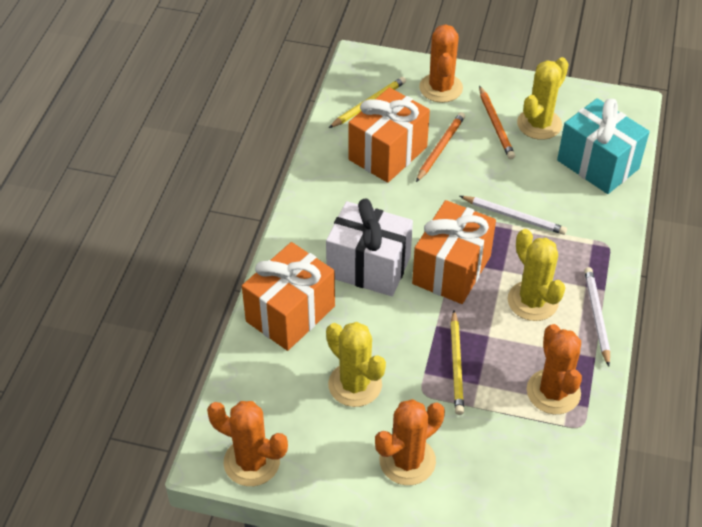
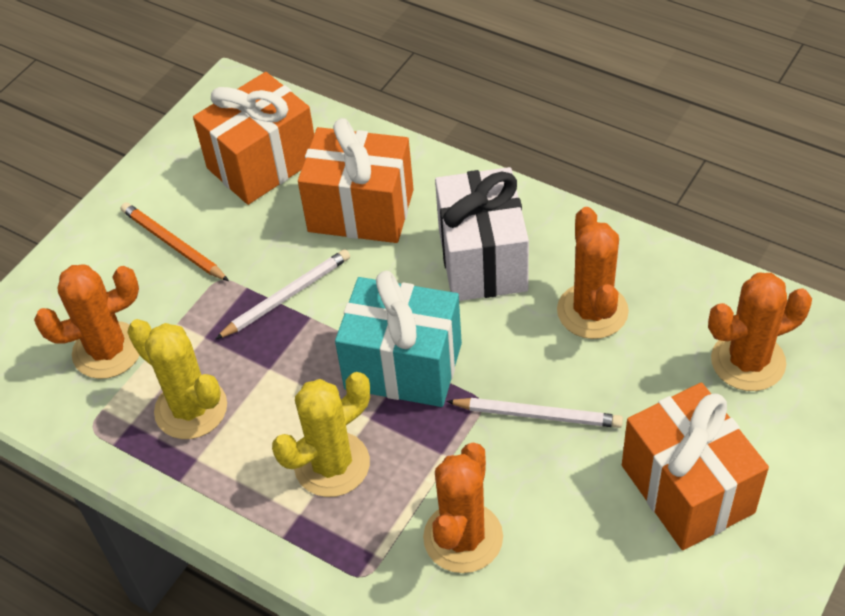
orange pencil: [416,112,465,182] [479,86,515,159] = 2 -> [121,202,229,281] = 1
yellow cactus: [326,322,386,407] [508,229,565,321] [517,57,569,140] = 3 -> [127,319,227,439] [272,372,370,497] = 2
yellow pencil: [329,77,406,128] [450,310,464,415] = 2 -> none = 0

